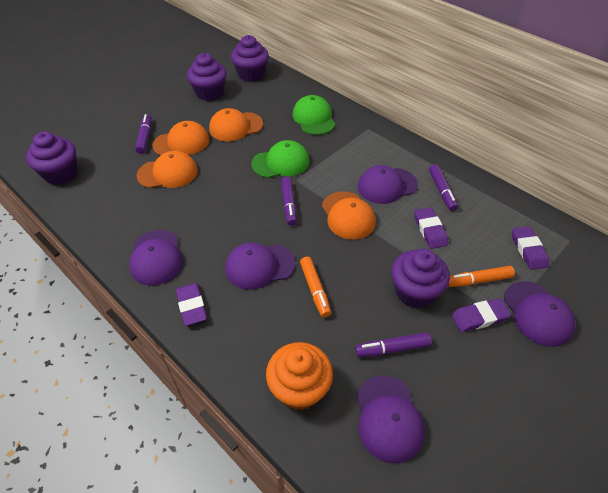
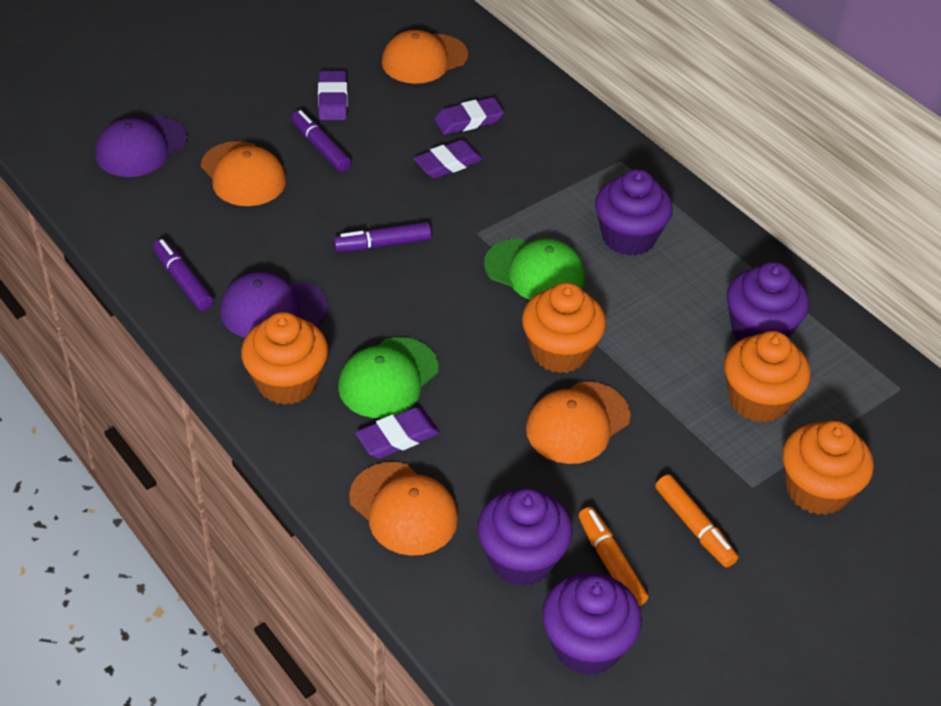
orange cupcake: [266,342,333,410] = 1 -> [241,312,328,405] [522,283,606,373] [724,331,811,423] [782,421,874,515] = 4
purple cap: [129,230,183,286] [225,243,295,290] [357,375,425,463] [358,165,418,204] [504,281,575,347] = 5 -> [95,116,187,177] [220,271,328,338] = 2
purple marker: [135,114,152,154] [281,177,297,226] [355,332,432,357] [429,164,458,211] = 4 -> [153,239,213,311] [291,110,351,172] [333,222,431,252] = 3

